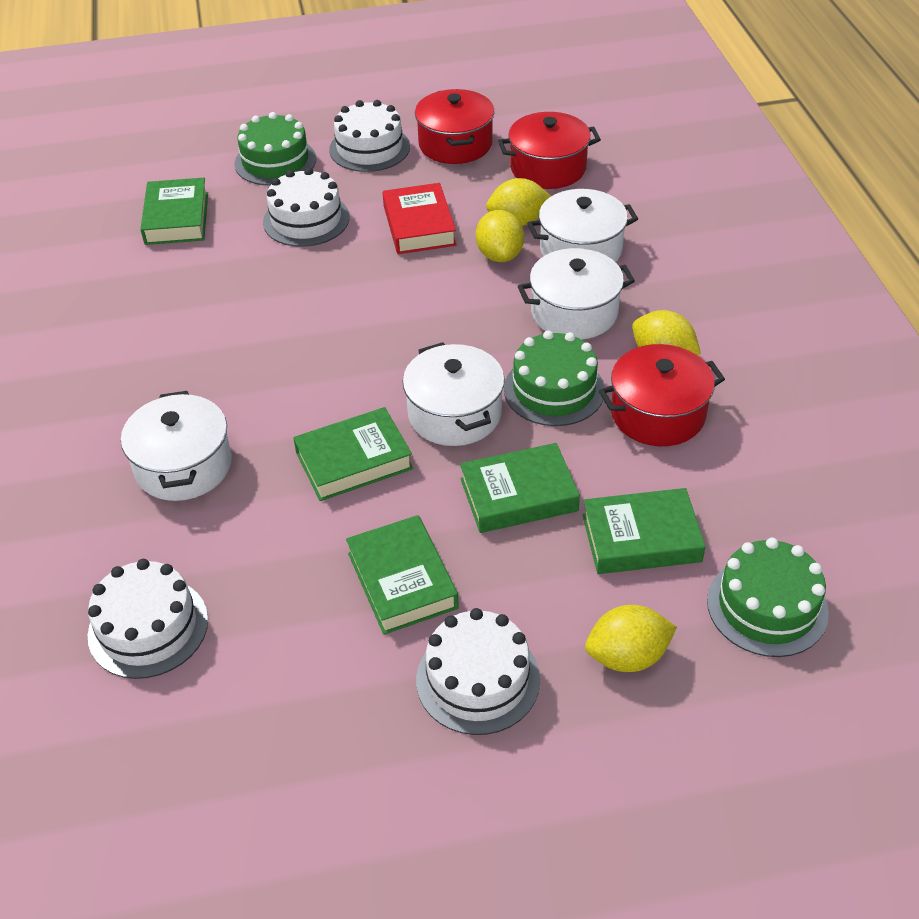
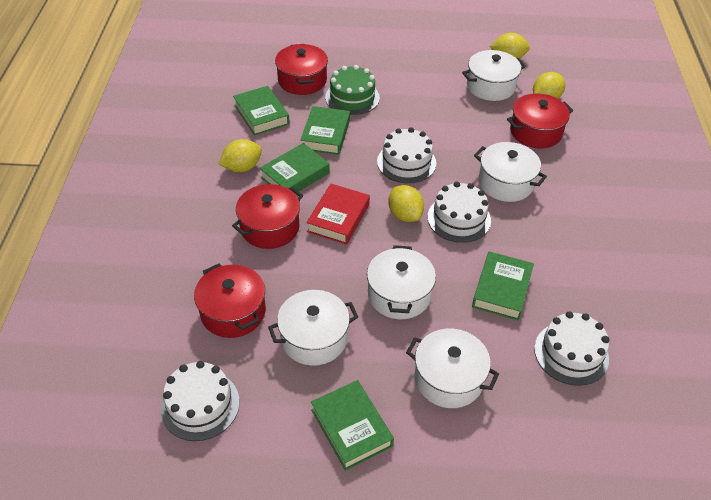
green cake: [234,112,316,186] [504,330,605,426] [707,538,829,657] = 3 -> [325,65,380,115] = 1
red pot: [415,89,495,164] [498,112,601,189] [599,344,725,446] = 3 -> [194,263,266,338] [232,184,303,249] [275,44,328,95] [507,93,573,149] = 4
white pot: [121,391,232,501] [403,342,505,446] [518,248,635,340] [527,189,638,262] = 4 -> [268,290,358,366] [367,245,436,319] [406,329,499,408] [462,50,526,101] [474,142,547,202] = 5

